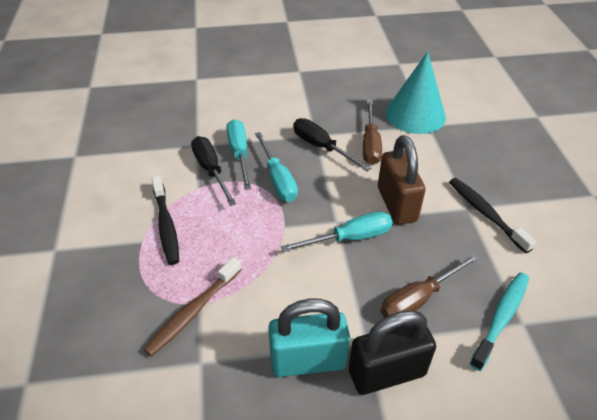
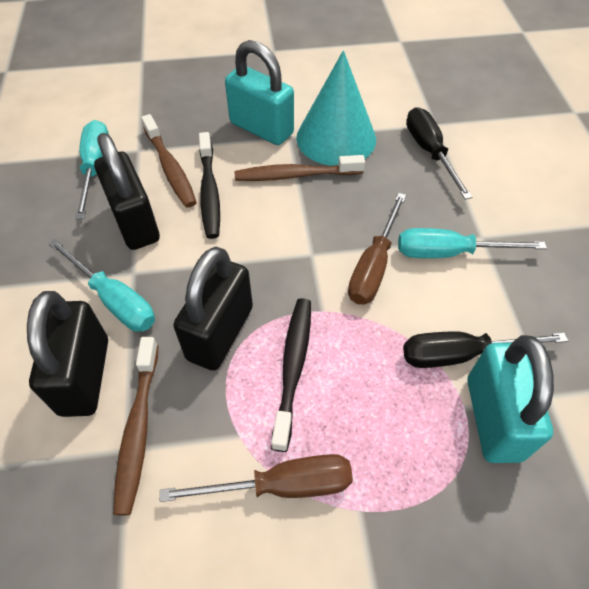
black padlock: [349,310,436,395] = 1 -> [27,291,108,417] [94,133,160,250] [174,247,253,371] = 3
brown padlock: [378,135,425,225] = 1 -> none = 0
brown toothbrush: [144,257,242,356] = 1 -> [113,337,158,515] [141,114,197,208] [235,155,365,181] = 3
turquoise padlock: [268,299,350,377] = 1 -> [225,40,294,145] [467,335,554,463] = 2
turquoise toothbrush: [470,273,529,371] = 1 -> none = 0

